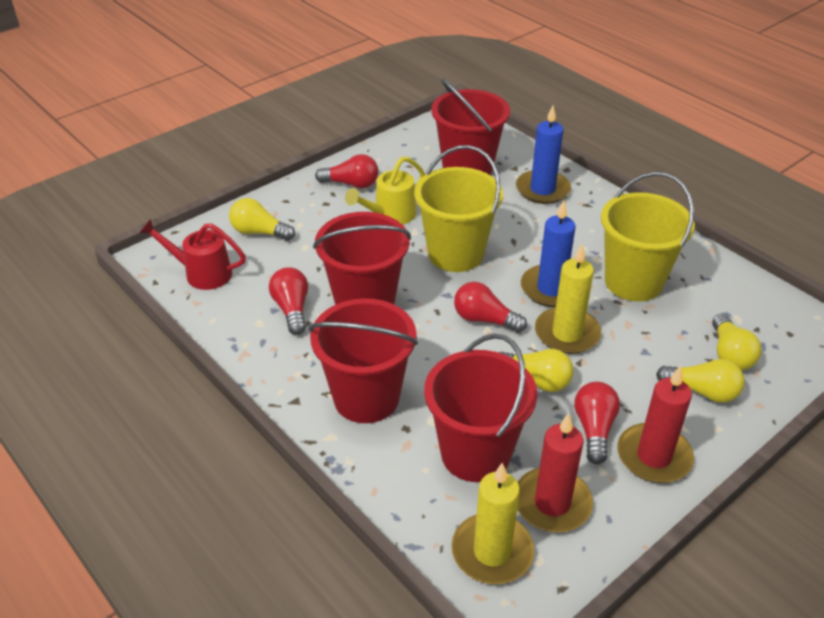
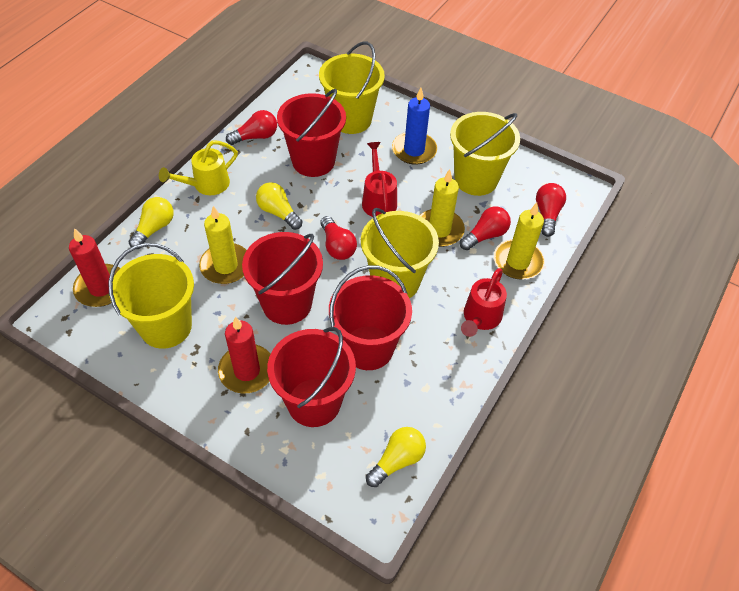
blue candle: [516,106,571,204] [521,200,576,307] = 2 -> [392,88,437,165] = 1
red watering can: [139,219,246,290] = 1 -> [362,142,397,217] [461,268,507,337] = 2
yellow bucket: [414,145,503,272] [601,172,695,302] = 2 -> [108,243,194,349] [319,42,385,134] [361,208,439,298] [450,112,520,196] = 4
yellow candle: [451,463,534,584] [535,244,601,354] = 2 -> [199,206,247,284] [420,169,465,247] [494,203,545,280] = 3
yellow light bulb: [229,198,295,241] [499,349,573,392] [656,359,744,403] [712,314,762,370] = 4 -> [129,197,174,249] [256,182,302,230] [366,427,426,487] = 3

